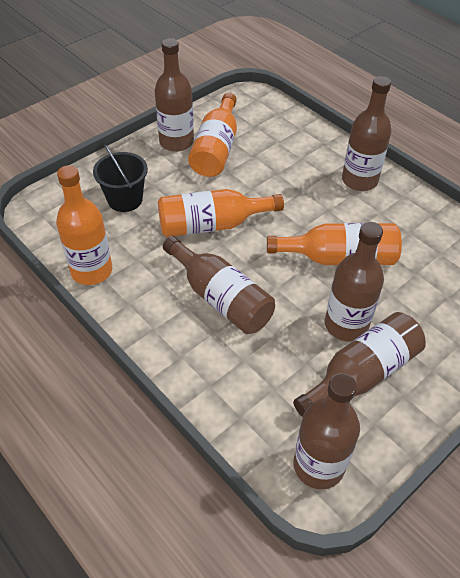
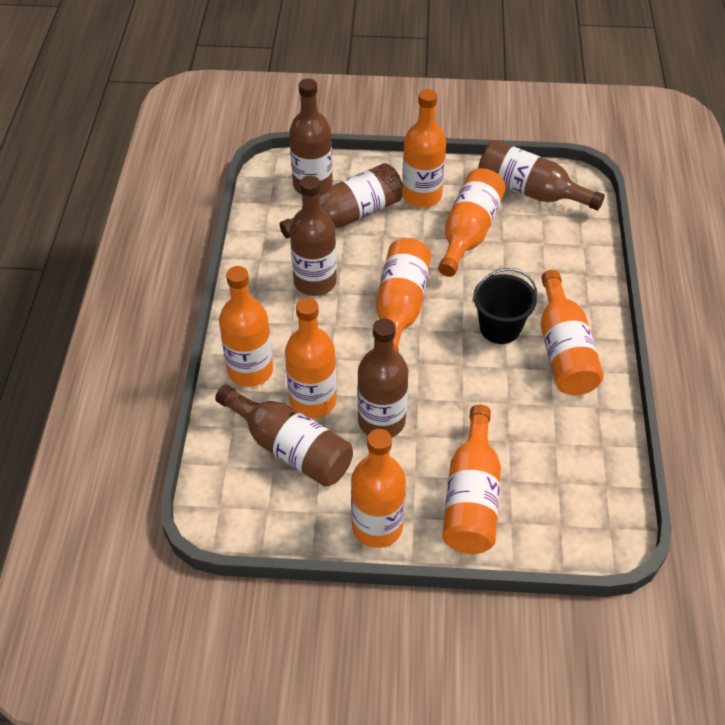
orange bottle: [56,165,112,285] [158,189,284,237] [188,93,237,177] [267,223,402,265] = 4 -> [219,266,273,387] [285,298,337,418] [351,429,406,548] [376,238,431,352] [402,89,446,208] [438,168,506,277] [442,405,501,554] [541,270,604,395] = 8

